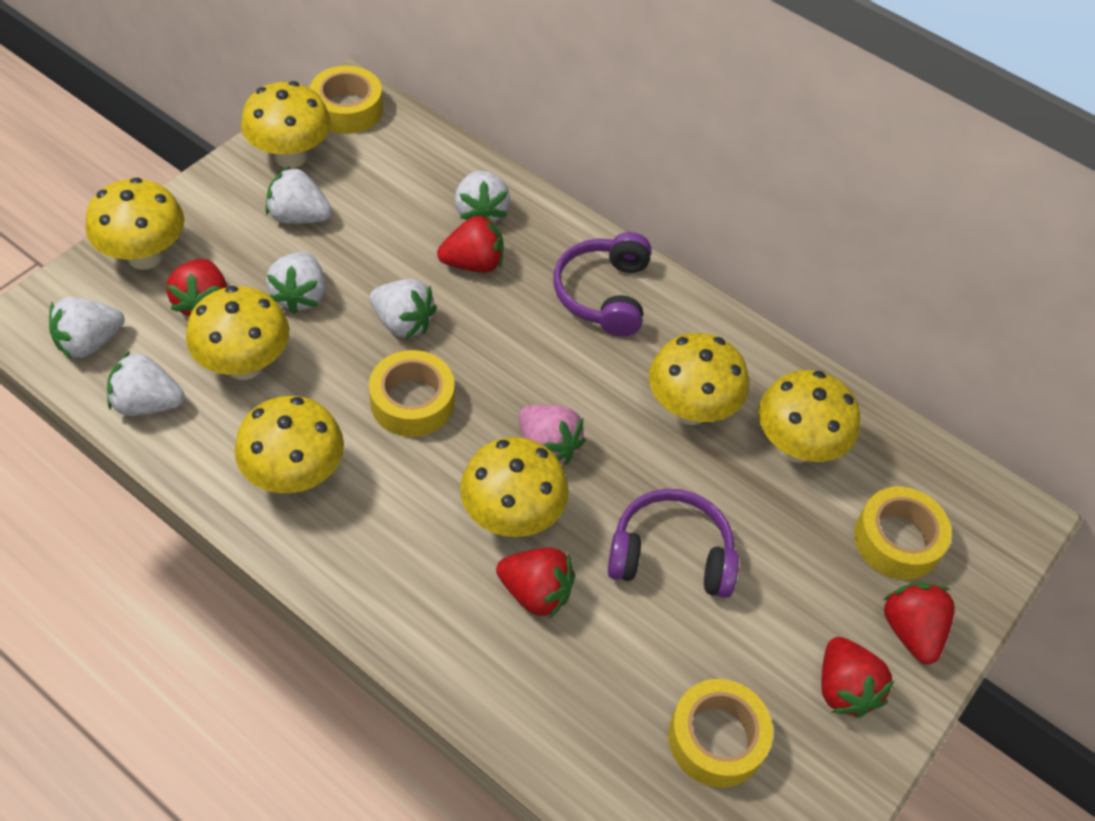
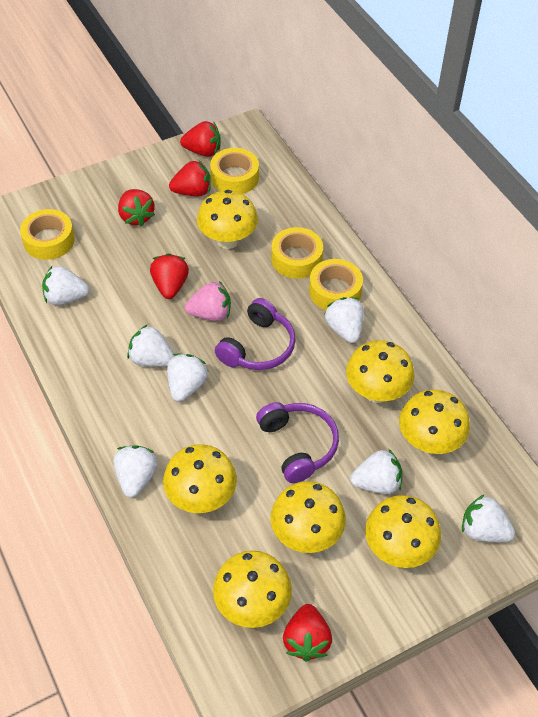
white strawberry: [49,297,125,359] [107,351,185,416] [266,166,332,224] [266,252,326,314] [370,279,437,339] [455,170,510,222] = 6 -> [42,266,89,305] [113,445,158,498] [127,325,174,367] [167,354,208,402] [325,297,364,343] [350,449,402,494] [462,494,515,542] = 7

